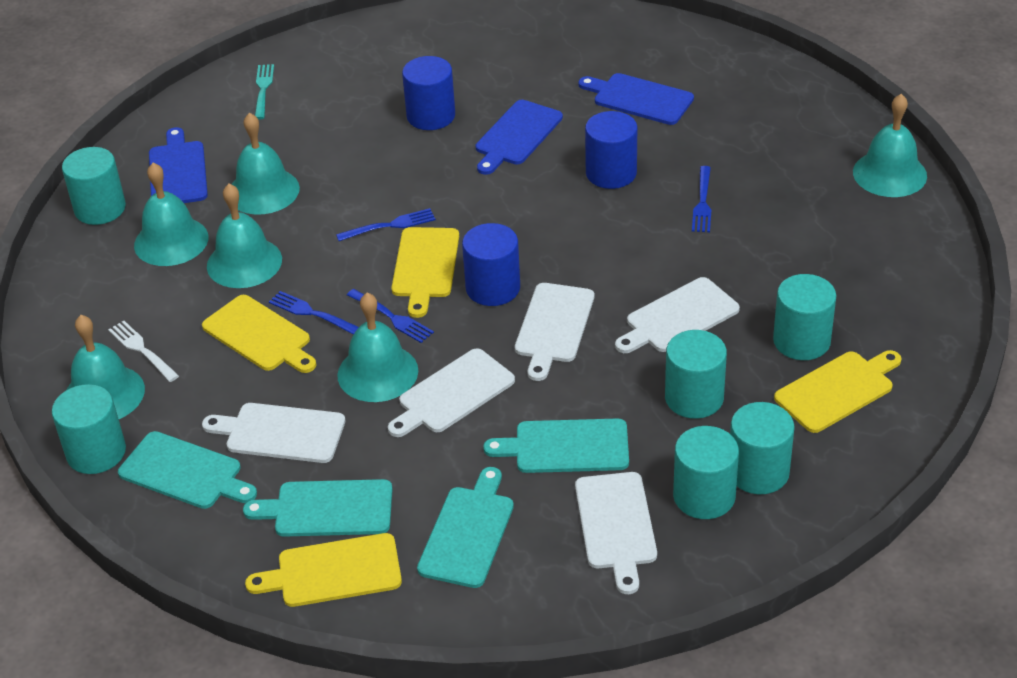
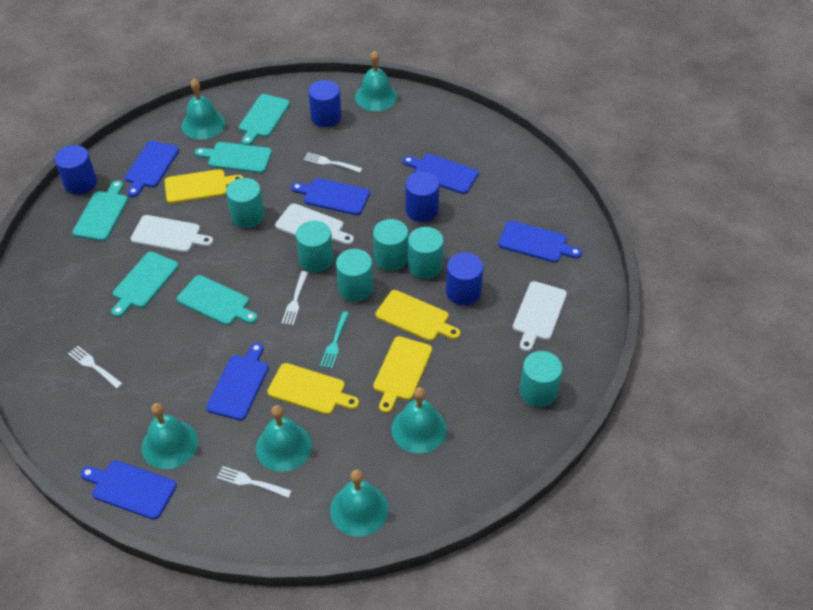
blue cutting board: [149,127,208,203] [476,100,563,175] [578,73,694,125] = 3 -> [80,460,177,520] [125,141,179,197] [206,343,269,420] [291,178,370,215] [403,154,479,194] [498,221,582,262] = 6
blue cylinder: [402,56,455,130] [462,223,520,306] [585,111,637,189] = 3 -> [55,145,97,195] [308,80,341,127] [405,172,440,222] [446,252,484,305] = 4
blue fork: [269,291,359,335] [336,208,436,241] [347,289,434,343] [692,166,711,232] = 4 -> none = 0
turquoise cutting board: [118,431,257,509] [243,479,392,537] [417,467,514,588] [483,418,629,473] = 4 -> [73,181,128,241] [112,252,179,317] [177,275,258,325] [195,142,272,173] [239,94,290,145] = 5
white cutting board: [202,403,345,463] [388,348,515,437] [515,283,594,381] [575,472,657,594] [615,277,740,353] = 5 -> [131,215,213,253] [275,203,354,245] [513,281,567,352] = 3
white fork: [108,321,179,382] = 1 -> [68,346,123,389] [217,466,292,498] [281,271,308,325] [303,153,363,172] = 4

